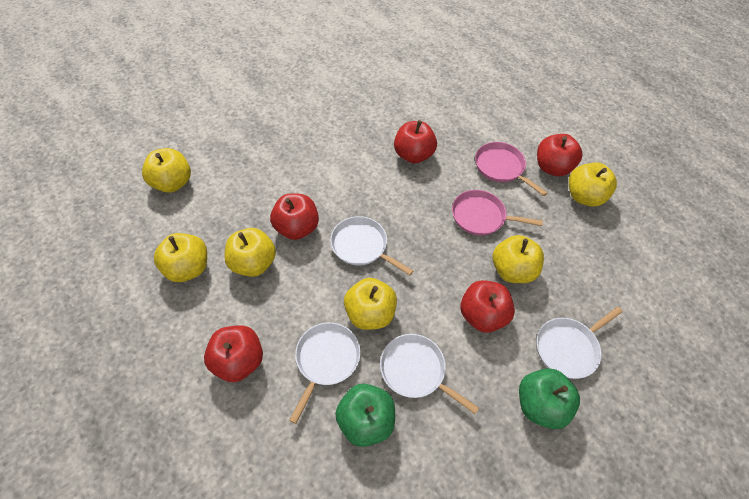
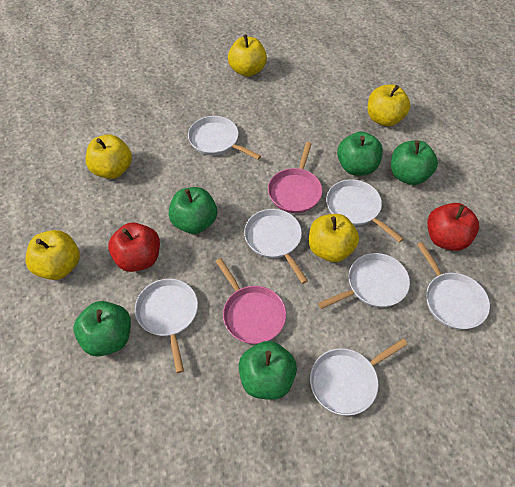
green apple: [335,384,395,447] [519,368,580,429] = 2 -> [74,301,131,356] [169,187,217,234] [239,341,297,400] [337,131,383,175] [391,140,438,185] = 5
red apple: [204,325,263,382] [270,193,319,240] [394,120,437,164] [460,280,515,333] [537,134,582,176] = 5 -> [108,223,160,272] [427,203,479,251] = 2
white pan: [289,322,361,424] [330,216,413,275] [380,334,479,414] [537,307,623,379] = 4 -> [135,279,198,373] [188,116,261,160] [244,209,308,284] [310,339,408,416] [318,253,410,309] [326,179,403,242] [417,242,490,330] = 7
yellow apple: [142,148,191,193] [154,233,207,282] [224,228,276,277] [344,278,397,330] [493,235,544,283] [569,162,617,207] = 6 -> [25,230,80,280] [86,134,132,179] [228,34,267,77] [309,214,359,262] [368,84,410,126] = 5

